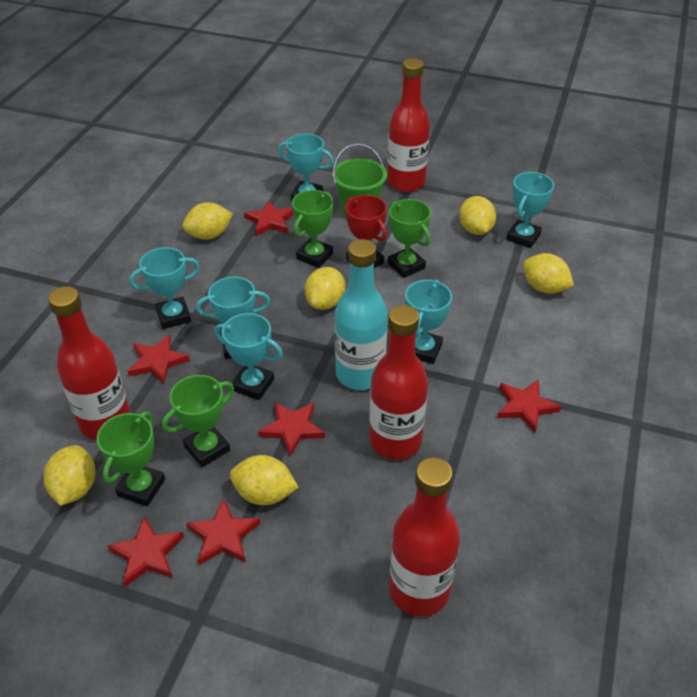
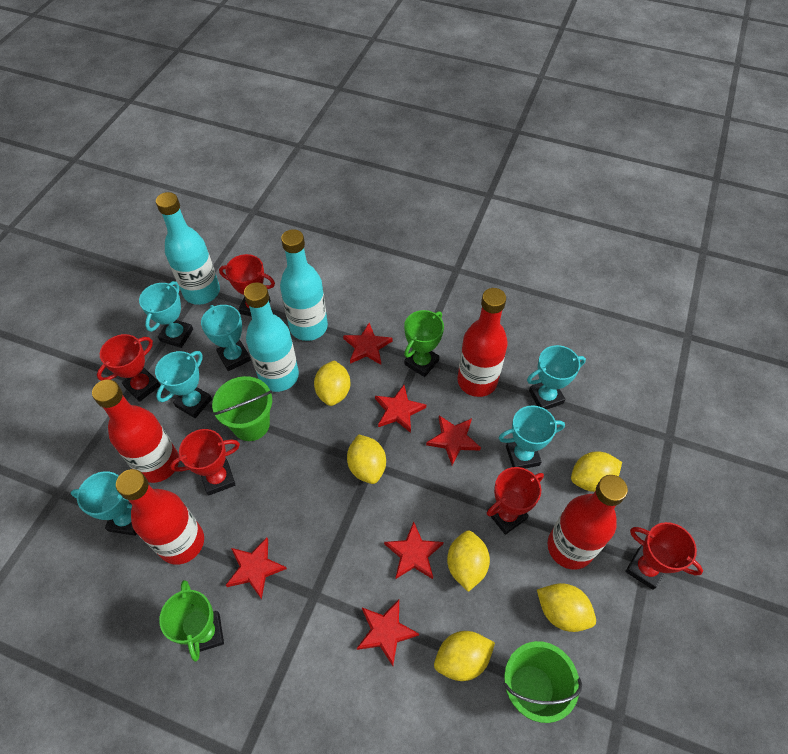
green bucket: [332,143,387,217] = 1 -> [212,376,272,441] [503,641,582,723] = 2
green trophy: [97,411,165,506] [162,375,234,467] [292,190,333,268] [388,199,431,278] = 4 -> [159,580,224,662] [404,310,444,377] = 2
red trophy: [345,195,387,268] = 1 -> [97,334,160,402] [170,429,240,496] [219,254,275,317] [487,467,544,535] [625,522,703,590] = 5
turquoise bottle: [334,239,388,390] = 1 -> [156,192,220,305] [244,282,299,392] [280,229,328,341] = 3

